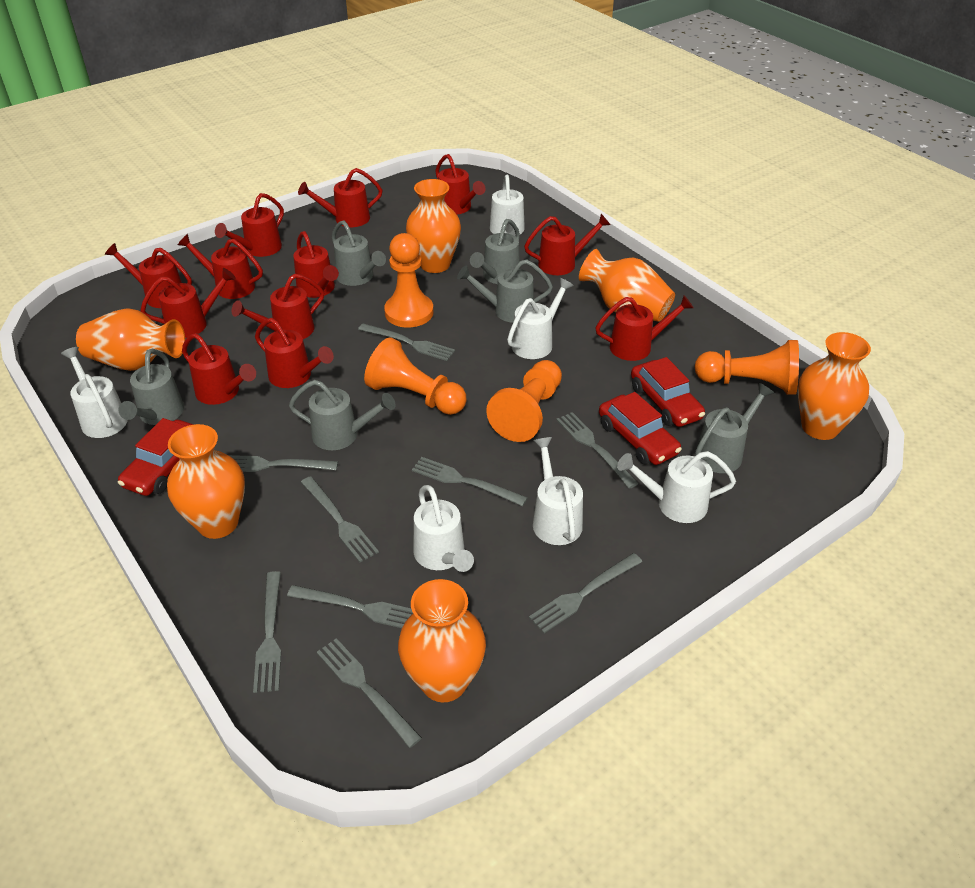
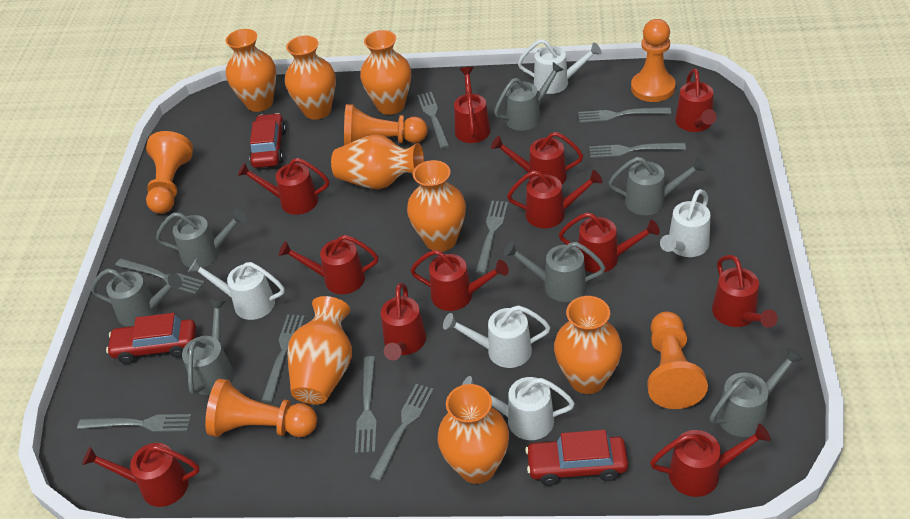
grey watering can: [118,349,184,425] [289,380,395,450] [332,220,386,286] [457,259,553,323] [470,219,520,284] [695,383,774,473] = 6 -> [91,268,182,327] [156,209,247,268] [182,300,234,395] [494,62,564,131] [503,242,605,302] [608,157,706,215] [710,348,803,437] = 7
orange pawn: [364,337,466,415] [384,233,434,328] [486,360,562,442] [695,340,799,395] = 4 -> [146,131,193,214] [205,379,317,437] [344,104,428,145] [631,19,676,102] [647,311,708,409] = 5
orange vase: [76,308,185,371] [167,424,245,539] [398,579,486,702] [406,179,461,273] [579,249,675,322] [798,332,871,440] = 6 -> [226,29,276,112] [285,36,336,120] [288,296,352,405] [331,134,424,189] [360,30,411,115] [407,160,466,252] [437,384,509,484] [554,296,622,394] = 8
white watering can: [61,347,128,438] [414,485,474,572] [490,175,525,236] [507,278,574,359] [533,437,583,545] [617,451,736,523] = 6 -> [188,258,285,320] [443,305,551,368] [462,376,575,440] [518,39,602,94] [660,189,711,257] = 5

